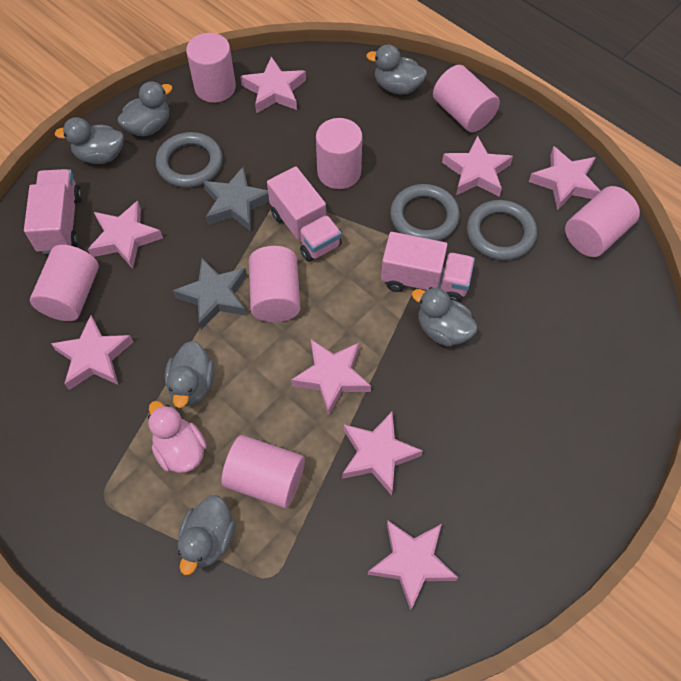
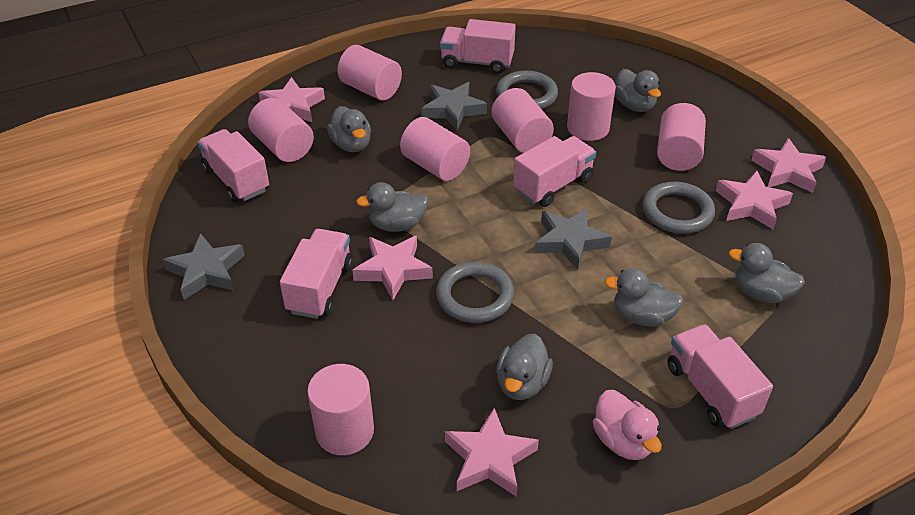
grey star: [173,258,247,330] [203,167,269,231] = 2 -> [162,233,245,300] [421,82,487,130] [535,208,612,270] = 3
pink star: [51,315,133,390] [88,201,163,269] [240,56,306,113] [291,339,371,416] [342,412,423,495] [368,521,458,610] [442,135,513,197] [529,146,601,211] = 8 -> [258,77,325,122] [352,235,433,300] [445,408,539,497] [716,171,793,229] [751,138,826,193] = 5
pink truck: [24,169,82,254] [267,166,342,262] [381,232,475,303] = 3 -> [197,129,269,202] [280,229,353,319] [440,19,516,74] [513,136,596,207] [667,324,773,429] = 5

